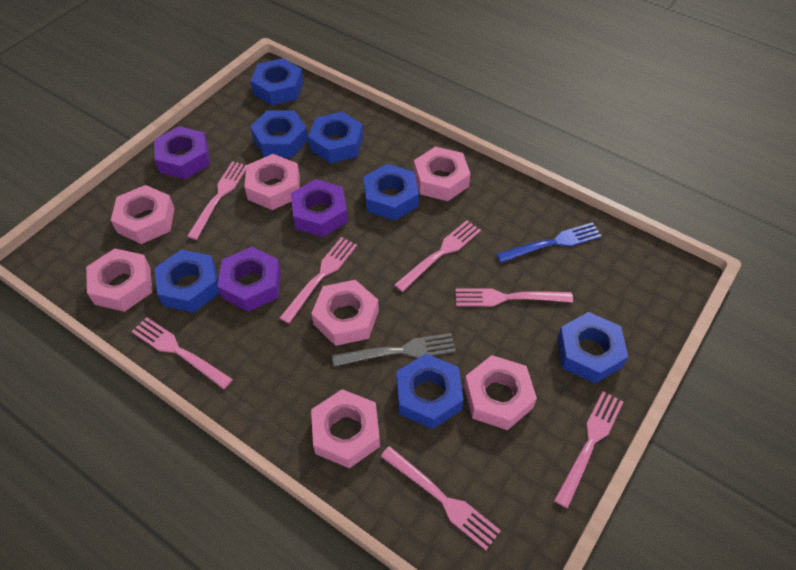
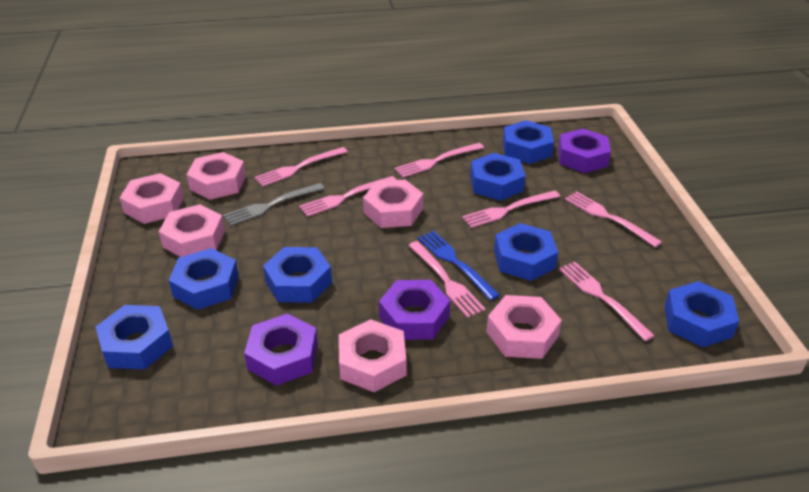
pink nut: [86,248,152,312] [111,185,175,244] [244,154,300,210] [311,280,379,346] [311,389,380,468] [414,147,470,201] [464,355,537,430] = 7 -> [120,173,184,224] [159,204,225,257] [186,152,246,200] [339,319,406,392] [363,179,423,228] [486,295,562,359] = 6

